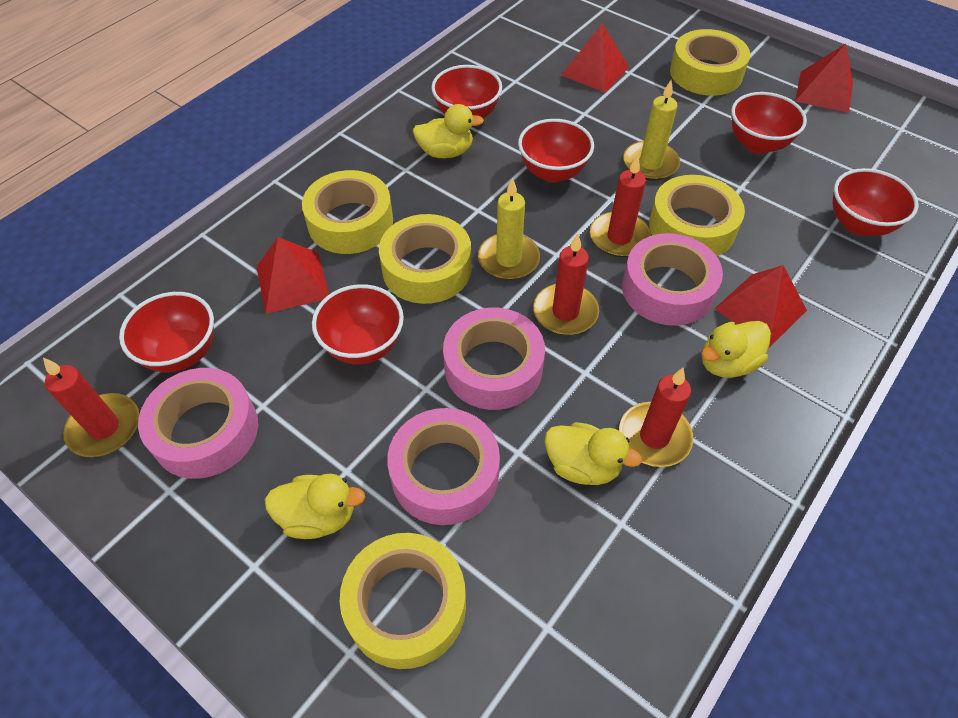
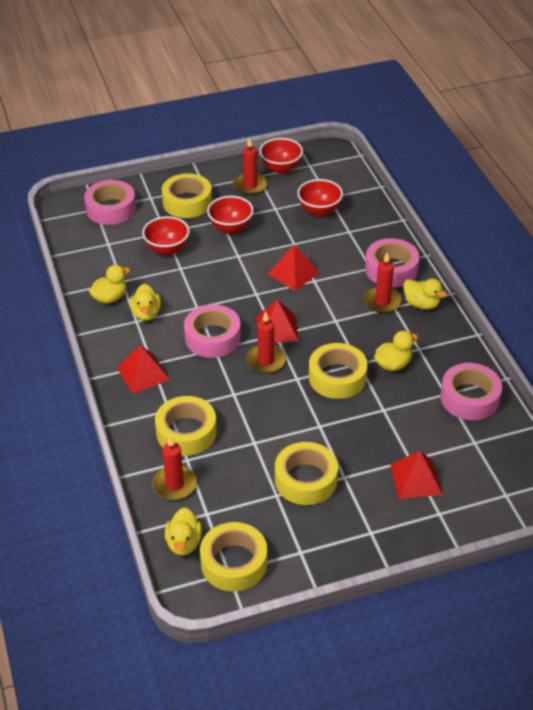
red bowl: [119,292,214,373] [312,284,404,364] [431,65,502,118] [518,119,594,182] [731,92,807,154] [833,168,919,236] = 6 -> [142,216,190,255] [207,196,254,234] [259,138,303,174] [297,179,343,217] = 4
yellow candle: [478,178,540,280] [623,80,680,181] = 2 -> none = 0
yellow duck: [265,474,365,539] [413,104,484,158] [545,422,642,485] [701,321,771,378] = 4 -> [89,265,130,304] [130,284,161,321] [165,507,202,556] [374,331,418,371] [403,278,448,310] = 5

